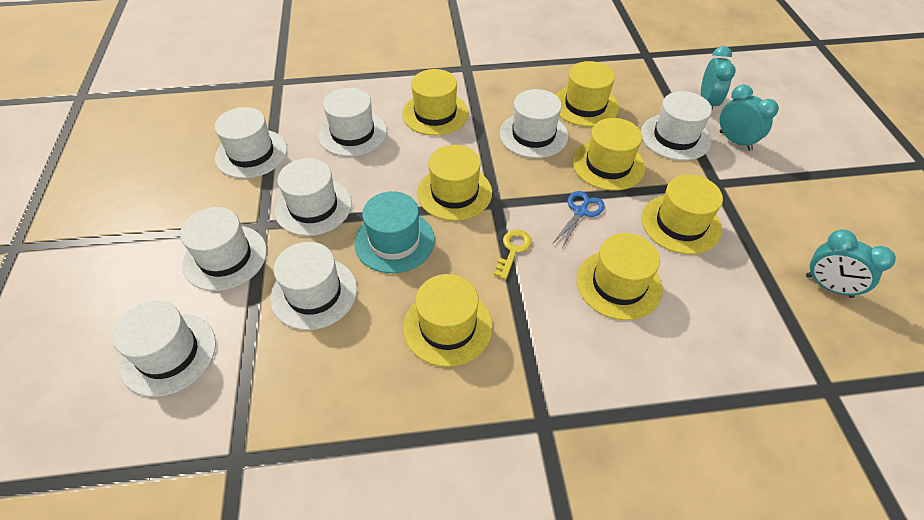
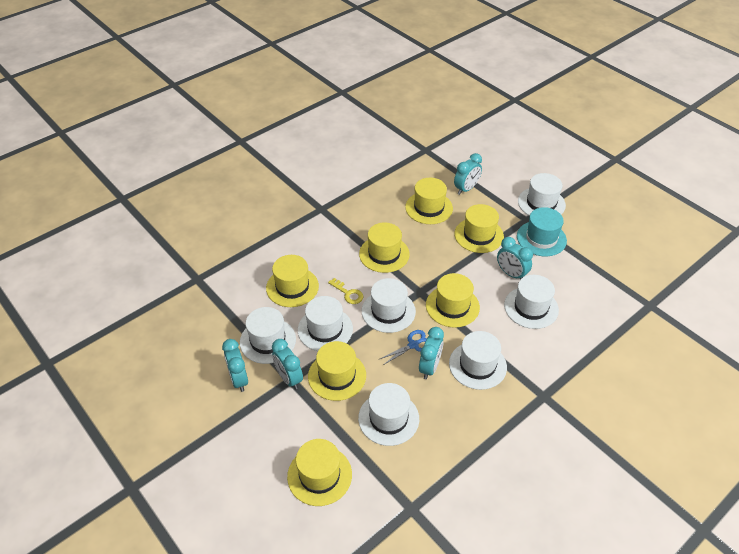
turquoise clock: [701,46,736,109] [720,84,779,151] [806,229,896,298] = 3 -> [222,339,248,392] [272,339,303,390] [419,327,444,379] [454,153,482,195] [497,237,533,280] = 5
white hat: [112,301,216,397] [180,207,267,291] [215,107,287,179] [270,242,357,330] [274,158,352,236] [318,88,387,157] [500,89,568,158] [641,91,712,161] = 8 -> [240,307,296,364] [298,296,353,351] [358,383,419,446] [362,278,416,333] [449,331,507,390] [504,275,559,329] [518,173,566,216] = 7

